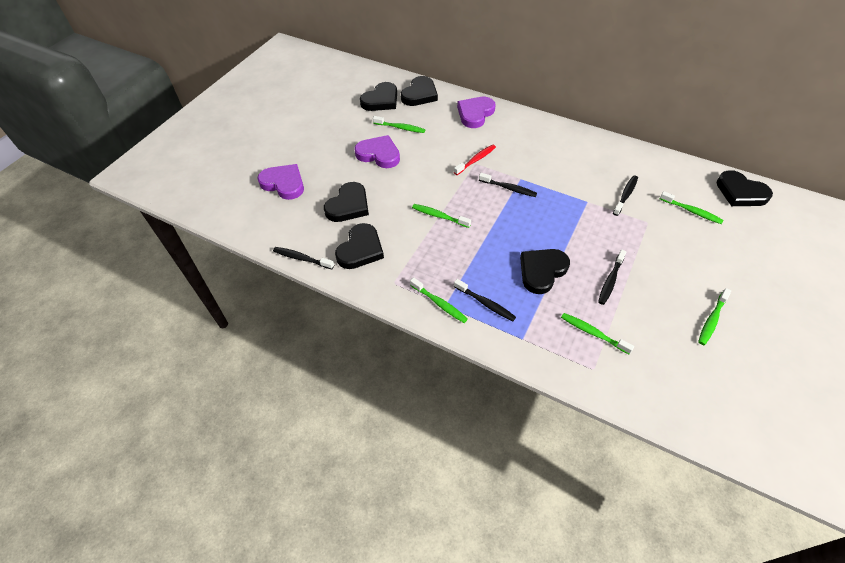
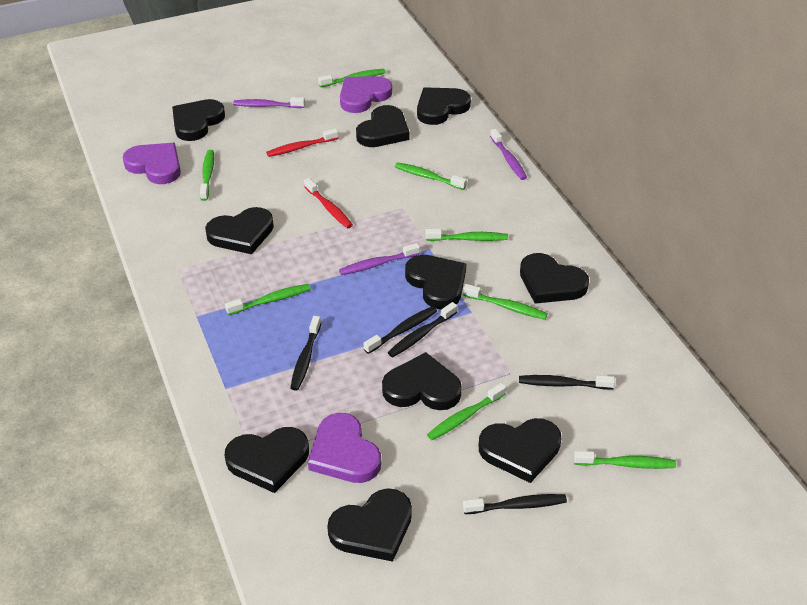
black heart: [324,182,369,222] [335,223,384,269] [360,82,397,111] [401,76,438,106] [520,249,570,294] [716,170,773,206] = 6 -> [172,99,225,141] [205,207,274,254] [225,427,309,493] [327,488,412,562] [356,105,409,147] [382,352,462,410] [405,255,466,309] [417,87,471,125] [479,418,561,483] [520,253,589,304] = 10
green toothbrush: [373,116,426,133] [410,277,468,323] [412,204,471,228] [561,313,634,354] [660,191,724,224] [698,288,731,345] = 6 -> [200,150,214,201] [225,284,311,315] [318,69,386,87] [395,162,467,190] [425,229,508,241] [427,383,506,440] [463,284,548,320] [574,451,676,469] = 8
purple toothbrush: none = 0 -> [233,97,305,108] [339,243,420,275] [490,129,527,180] = 3
red toothbrush: [454,145,496,175] = 1 -> [266,129,338,157] [304,178,353,228] = 2

